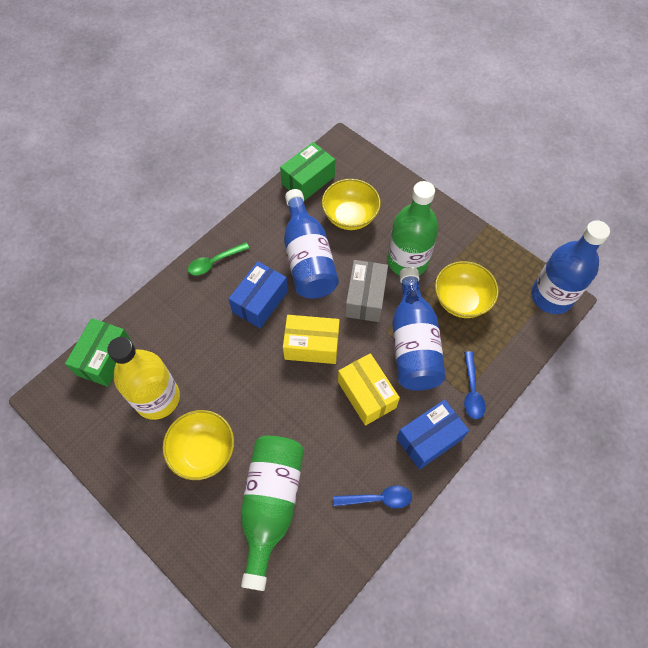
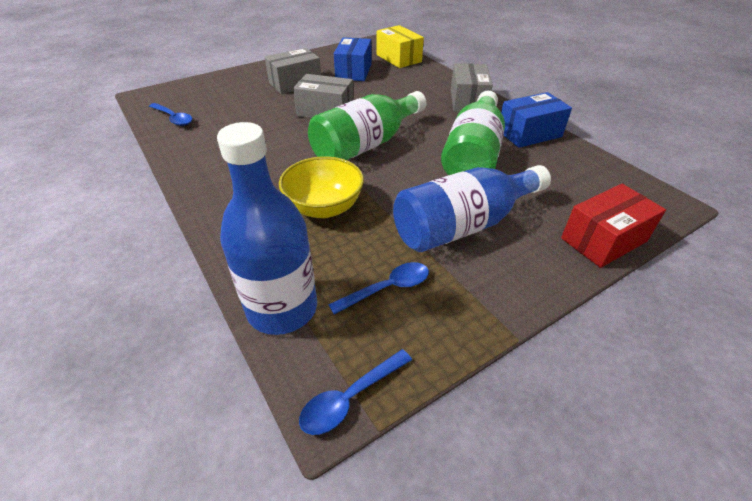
blue bottle: [284,189,339,299] [392,267,446,391] [531,220,610,314] = 3 -> [217,122,317,335] [393,165,551,252] = 2
blue spoon: [333,485,412,508] [464,351,485,419] = 2 -> [149,103,192,126] [299,349,412,435] [328,262,429,315] = 3
green box: [65,318,132,387] [280,142,335,201] = 2 -> none = 0
green spoon: [188,242,249,276] = 1 -> none = 0
grey box: [345,260,388,322] = 1 -> [265,48,321,94] [293,74,354,118] [451,63,493,112] = 3
red box: none = 0 -> [561,184,666,268] = 1
yellow bottle: [107,337,180,420] = 1 -> none = 0
yellow bowl: [163,410,234,480] [322,179,381,230] [435,261,499,318] = 3 -> [279,156,364,218] = 1
yellow box: [283,315,340,364] [338,353,400,426] = 2 -> [377,25,424,68] = 1

